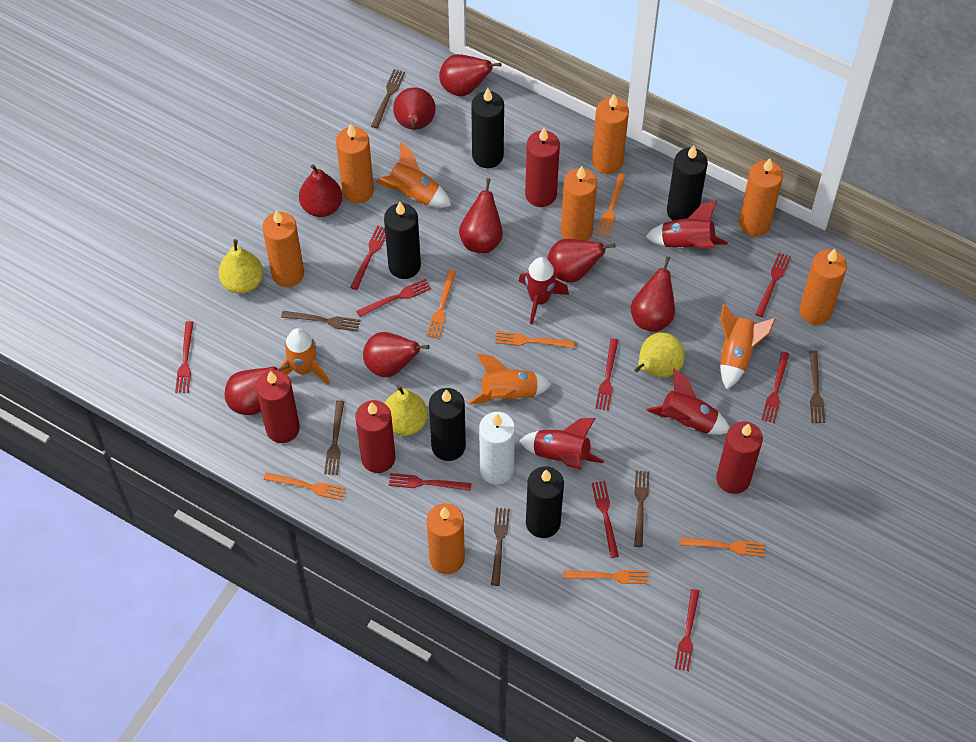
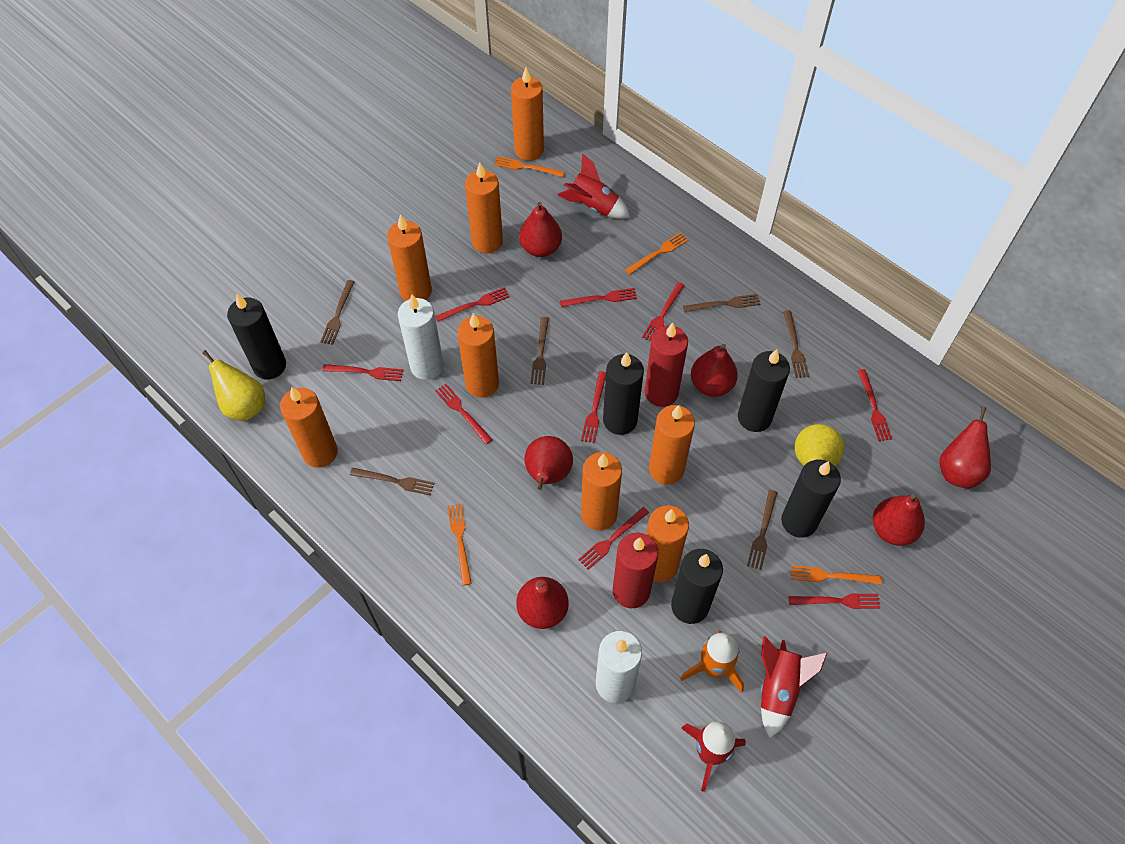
orange candle: [262,210,304,287] [336,124,374,204] [427,503,465,574] [561,166,597,241] [592,94,629,174] [739,158,783,237] [799,249,847,325] = 7 -> [280,387,338,468] [387,215,432,301] [457,313,499,398] [465,162,503,253] [511,67,544,161] [581,452,622,531] [646,505,689,582] [649,405,695,485] = 8
orange fork: [264,472,346,501] [426,270,456,339] [495,331,575,348] [563,570,648,584] [596,173,626,238] [680,537,764,557] = 6 -> [447,504,472,586] [494,156,565,177] [625,233,688,275] [791,565,882,585] = 4
orange rocket: [279,328,329,385] [376,142,451,208] [469,354,552,404] [720,304,776,389] = 4 -> [680,631,744,693] = 1
red candle: [256,370,300,443] [355,400,396,473] [525,128,560,207] [716,421,763,494] = 4 -> [613,533,658,608] [645,323,688,407] = 2
red pear: [225,363,289,415] [299,164,342,217] [363,332,429,377] [393,88,436,130] [439,54,501,96] [459,178,503,253] [547,239,615,282] [630,256,675,332] = 8 -> [516,577,569,629] [519,202,562,257] [524,436,573,490] [691,344,738,397] [873,494,925,546] [940,407,991,489] = 6
red rocket: [519,257,569,324] [519,418,604,469] [645,200,728,249] [646,369,730,435] = 4 -> [557,154,630,219] [681,721,746,792] [761,636,827,738] = 3
white candle: [479,412,515,484] = 1 -> [398,295,444,380] [596,631,642,703] = 2
yellow pear: [218,239,263,294] [384,385,428,436] [634,332,685,378] = 3 -> [202,350,265,421] [795,424,844,466] = 2

